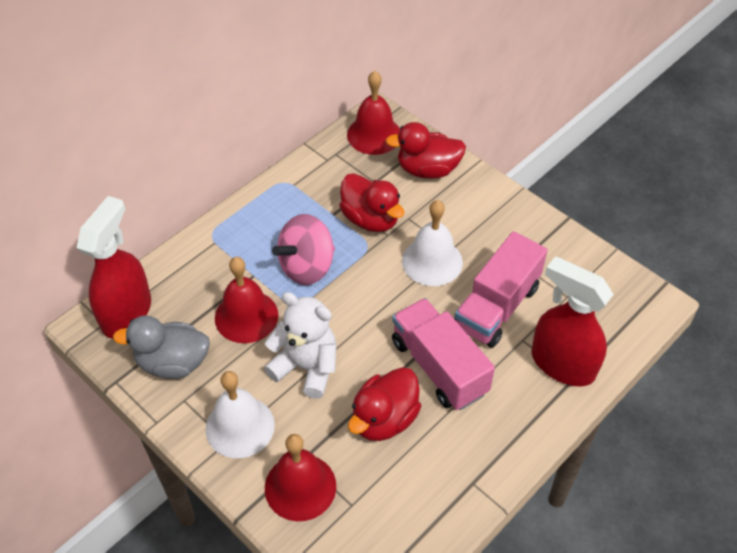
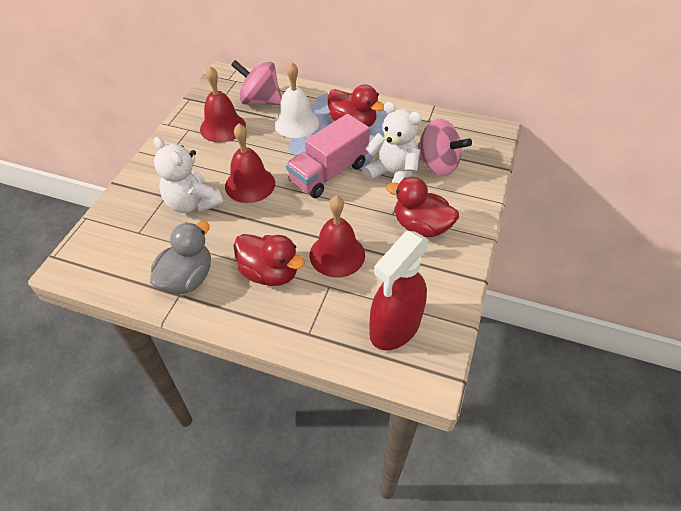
pink spinning top: [272,214,335,285] = 1 -> [231,60,282,105] [417,119,472,176] = 2
pink truck: [392,298,495,410] [454,231,548,348] = 2 -> [286,114,370,198] = 1
red spray bottle: [77,196,151,338] [531,256,614,387] = 2 -> [369,231,430,351] = 1
white bell: [205,371,275,458] [402,200,463,286] = 2 -> [274,62,319,138] = 1
white teddy bear: [264,292,336,399] = 1 -> [154,137,223,213] [362,102,422,183] = 2

